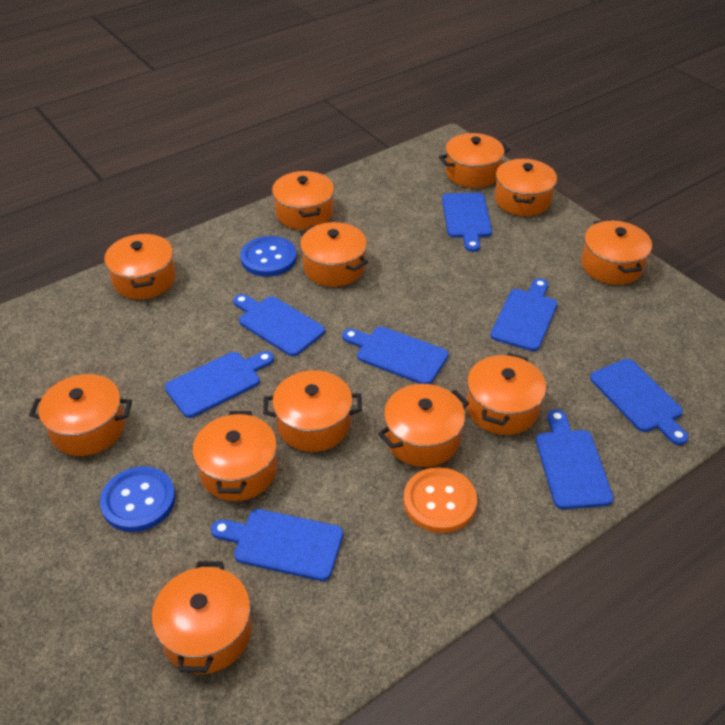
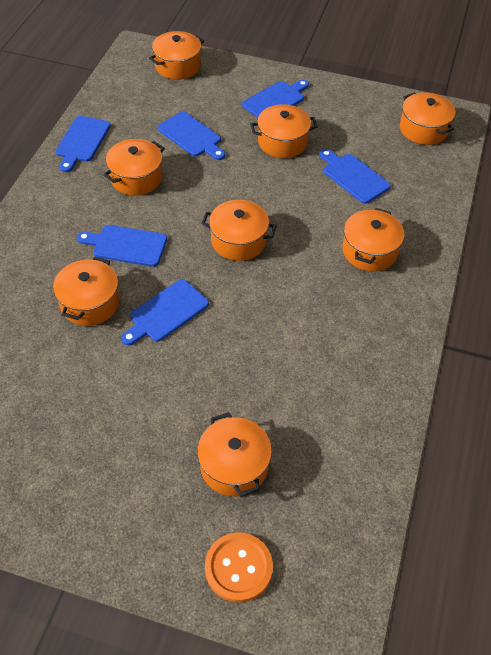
blue button: [100,467,176,532] [240,236,297,277] = 2 -> none = 0
blue cutting board: [165,351,274,418] [211,509,343,581] [233,294,325,356] [342,327,449,384] [442,193,492,252] [490,278,558,351] [536,409,614,509] [590,359,689,445] = 8 -> [55,116,111,172] [77,225,167,267] [121,279,209,346] [158,112,225,160] [242,80,309,118] [319,149,391,204] = 6
orange pot: [29,374,132,456] [104,233,176,299] [152,561,252,674] [192,411,277,501] [263,370,362,452] [272,171,334,230] [300,222,368,287] [378,384,469,467] [439,133,510,188] [467,353,546,435] [495,158,557,216] [581,220,652,285] = 12 -> [53,257,120,326] [103,139,165,196] [149,31,204,80] [197,412,272,496] [201,200,277,261] [250,104,318,158] [342,208,405,271] [400,92,455,145] = 8

